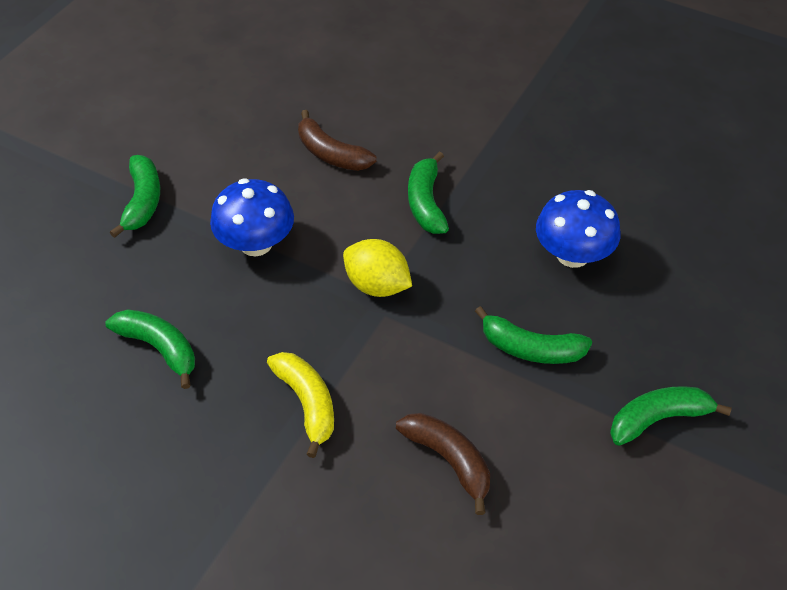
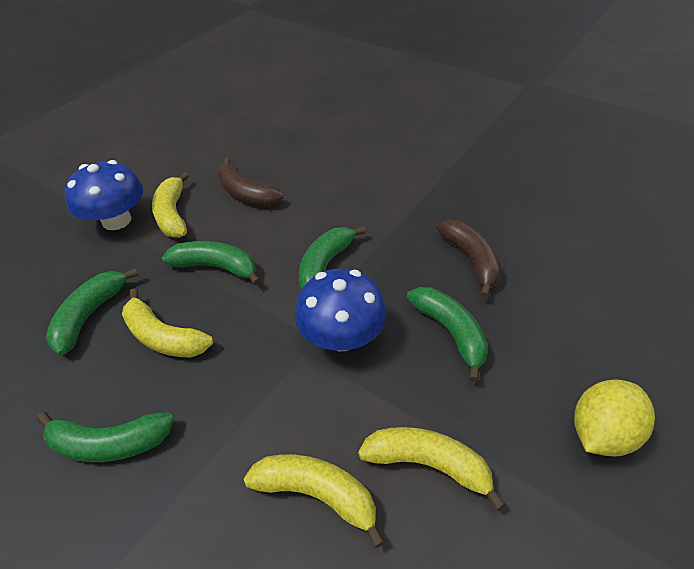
yellow banana: [267,352,334,458] = 1 -> [122,288,213,357] [152,172,189,238] [244,455,385,548] [358,427,505,510] = 4

